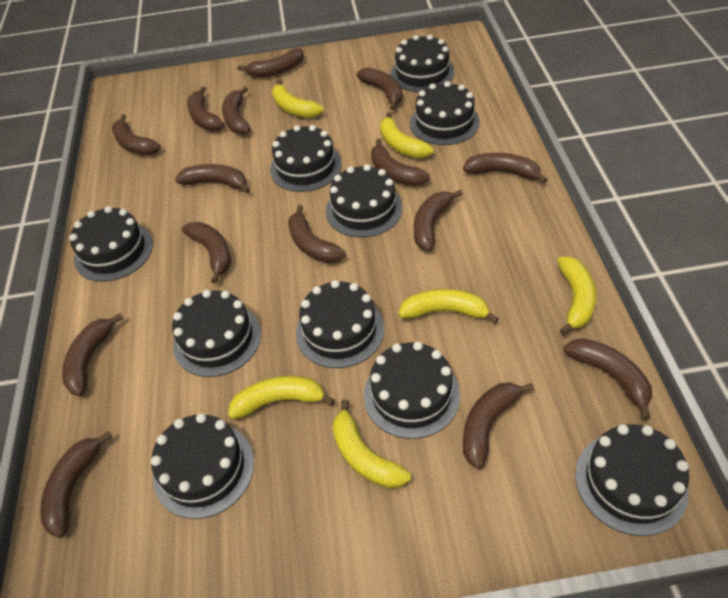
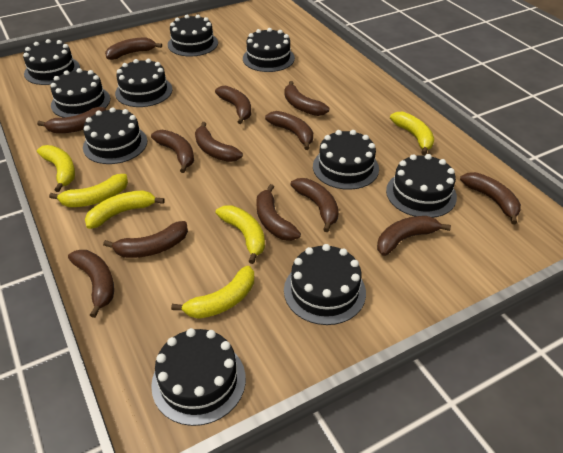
brown banana: [40,431,112,538] [62,313,123,396] [112,114,161,155] [175,164,250,193] [182,222,231,284] [187,86,225,131] [222,86,251,135] [238,48,304,77] [288,205,346,263] [356,67,403,110] [371,139,430,186] [414,190,463,251] [463,153,548,184] [463,382,534,469] [564,338,652,420] = 15 -> [37,107,106,133] [68,250,114,318] [103,221,188,258] [105,37,162,60] [151,130,194,173] [195,122,243,162] [215,86,251,124] [256,184,301,241] [265,111,313,150] [284,81,329,116] [290,178,339,232] [377,216,451,256] [460,172,521,225] = 13

